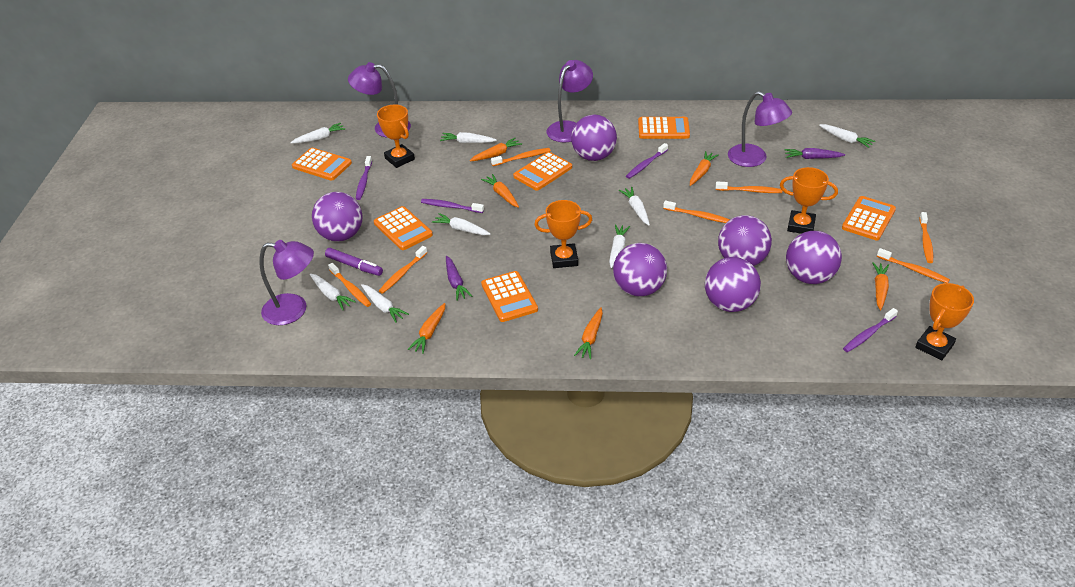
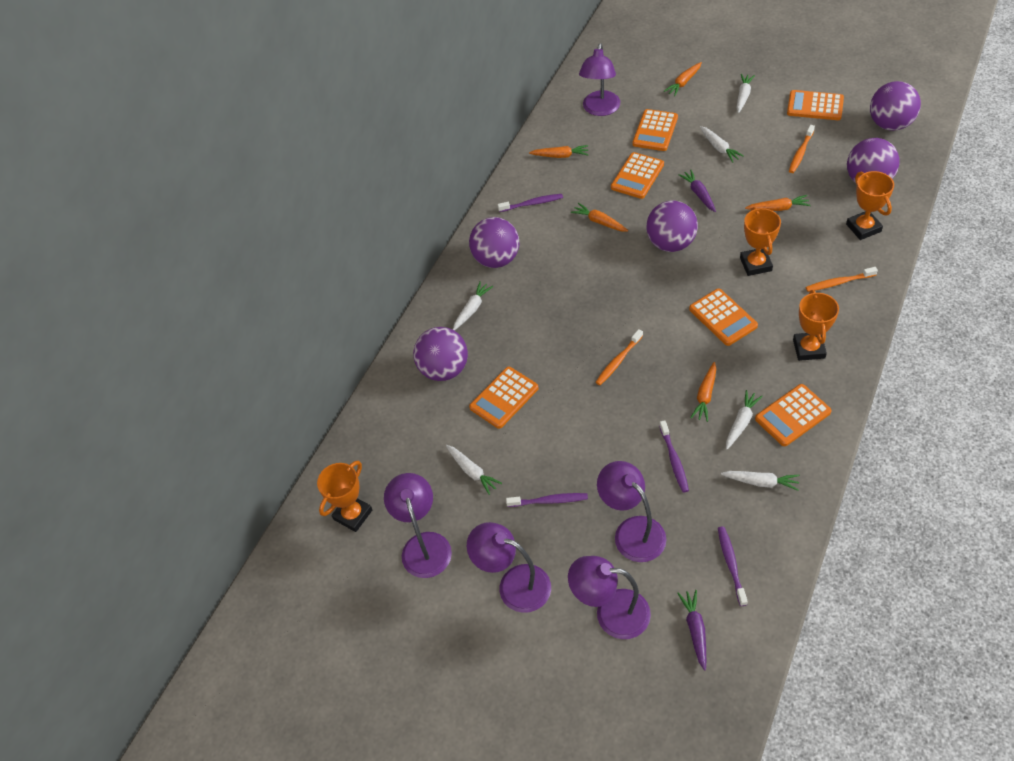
orange carrot: [408,303,445,354] [470,138,522,161] [481,174,519,208] [574,307,603,359] [690,151,719,186] [872,262,889,310] = 6 -> [529,145,589,158] [571,203,628,232] [664,62,702,96] [690,362,716,422] [745,195,811,211] = 5
orange toothbrush: [328,263,371,307] [379,246,427,294] [491,148,551,166] [663,200,730,223] [716,181,782,193] [877,248,950,283] [919,212,933,263] = 7 -> [596,329,643,385] [789,125,815,173] [806,267,878,292] = 3
purple ball: [312,192,362,242] [571,115,617,161] [613,243,667,297] [705,257,761,312] [718,215,772,266] [786,231,842,284] = 6 -> [413,327,468,381] [469,217,520,268] [646,201,698,252] [847,138,900,183] [870,81,921,131] = 5
purple lamp: [260,240,314,325] [348,62,411,138] [547,60,593,143] [728,91,792,167] = 4 -> [384,473,452,578] [467,522,551,613] [568,556,651,639] [579,43,620,116] [597,461,666,562] = 5
purple marker: [325,248,383,276] = 1 -> none = 0
white carrot: [290,123,346,144] [310,274,356,310] [361,284,409,323] [432,213,491,235] [440,132,497,143] [609,224,630,268] [619,187,650,225] [819,124,875,148] = 8 -> [446,445,502,495] [453,281,493,331] [700,126,744,163] [721,471,799,491] [726,390,763,449] [737,74,755,113] = 6

